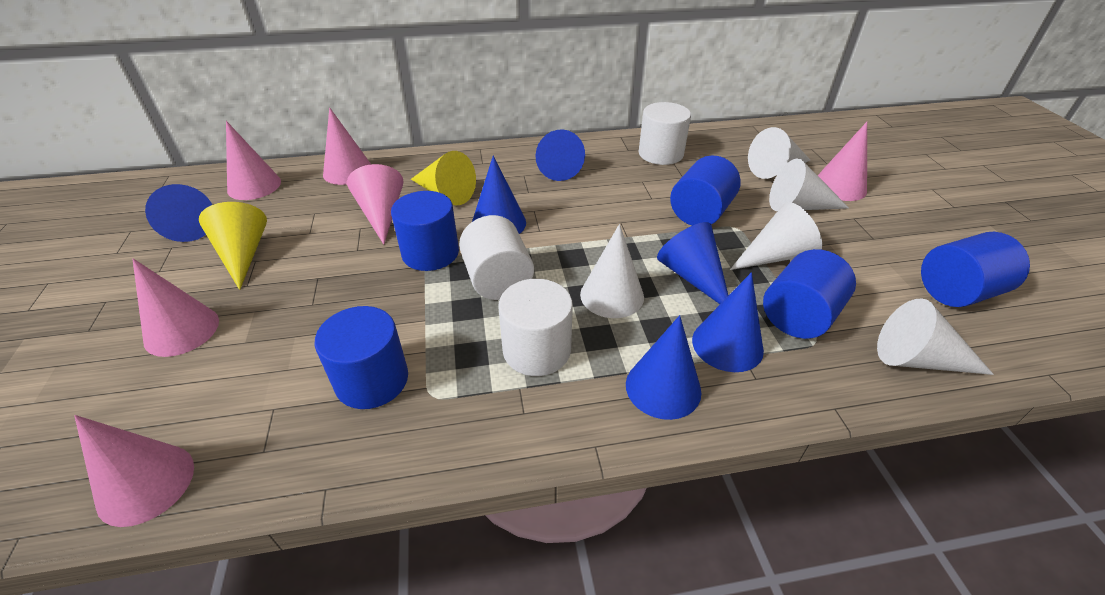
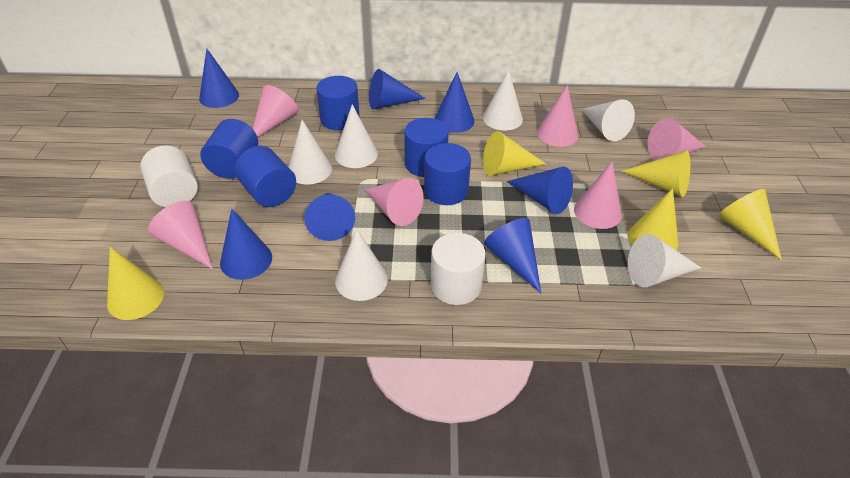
blue cone: [145,184,212,242] [472,156,526,234] [536,129,585,181] [626,315,701,420] [657,222,729,304] [692,272,764,372] = 6 -> [199,48,239,108] [220,209,272,280] [304,193,355,241] [369,69,426,109] [435,72,474,133] [484,218,541,293] [507,167,573,214] = 7
white cone: [580,224,644,318] [730,202,822,270] [748,127,810,179] [769,158,849,211] [877,298,994,375] = 5 -> [289,120,332,185] [335,104,378,168] [335,229,388,301] [483,70,523,130] [581,99,635,141] [628,234,701,287] = 6
white cylinder: [459,215,534,300] [498,279,573,376] [639,102,691,165] = 3 -> [140,145,198,207] [431,233,486,305] = 2
yellow cone: [199,202,267,290] [411,151,476,205] = 2 -> [107,247,164,320] [483,131,546,176] [621,151,690,197] [628,188,678,250] [719,189,782,260] = 5

